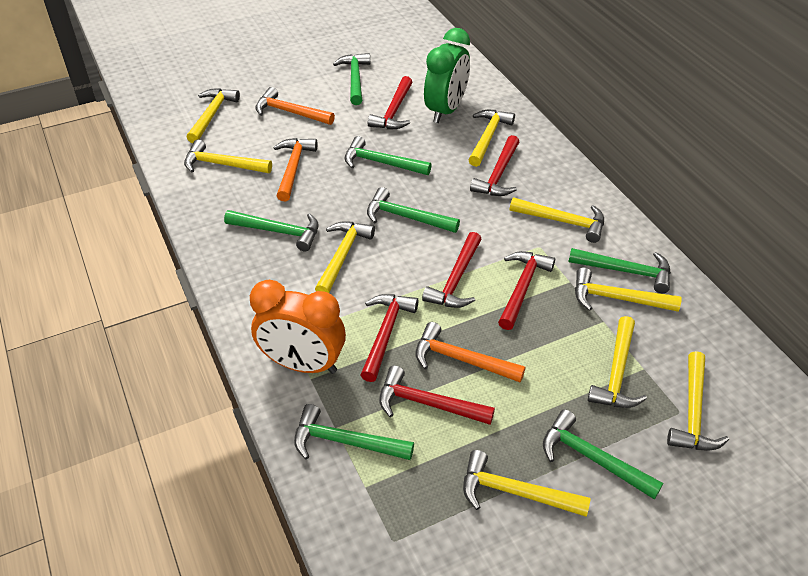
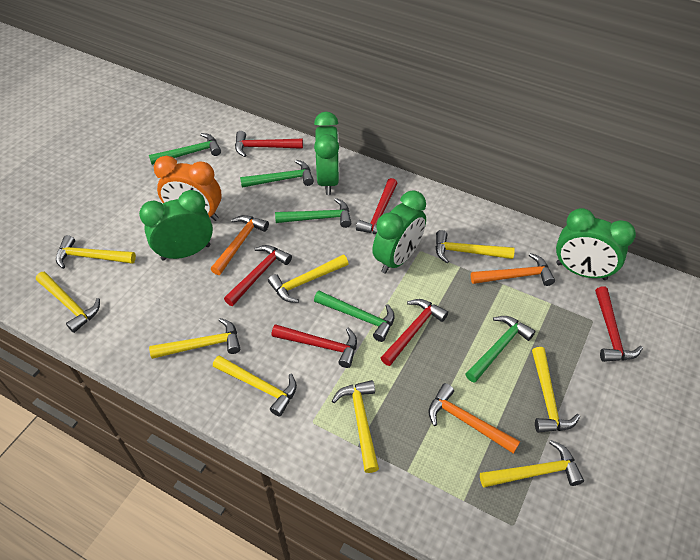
green clock: [424,28,470,123] = 1 -> [139,190,213,261] [314,112,339,195] [372,190,426,274] [556,208,636,280] = 4
green hammer: [224,210,319,252] [294,404,414,460] [333,53,370,105] [345,136,431,175] [367,187,460,233] [543,409,663,500] [568,248,671,293] = 7 -> [149,133,221,165] [240,160,314,188] [275,198,351,228] [314,291,395,342] [465,316,536,383] = 5

